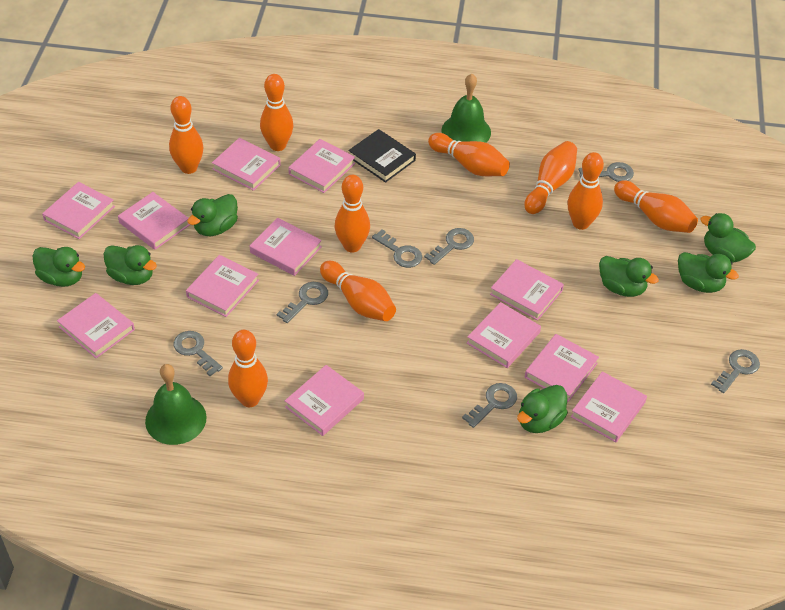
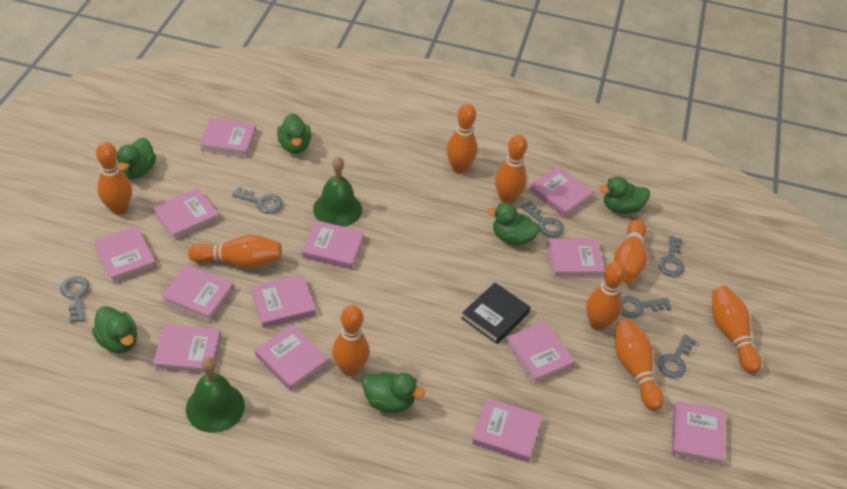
green duck: [32,247,85,287] [104,245,157,285] [187,194,238,236] [517,385,568,433] [599,256,659,297] [678,252,739,293] [700,213,756,263] = 7 -> [92,306,137,353] [117,138,156,179] [277,113,311,154] [362,372,425,413] [487,203,541,246] [599,176,650,214] = 6
grey key: [174,331,223,376] [277,282,328,323] [372,229,422,268] [424,228,474,265] [462,383,517,428] [579,162,634,182] [711,349,760,393] = 7 -> [60,276,90,323] [232,186,283,214] [521,201,564,237] [620,296,672,318] [658,236,684,277] [658,334,697,378] = 6
pink book: [42,182,115,239] [57,293,135,358] [118,192,190,250] [186,255,259,317] [212,138,281,191] [250,218,322,276] [285,365,364,436] [288,139,355,193] [467,302,541,368] [490,259,564,321] [525,334,599,402] [571,371,647,442] = 12 -> [94,226,156,283] [153,188,219,240] [153,324,221,374] [162,264,234,322] [199,118,256,158] [251,275,316,328] [255,324,328,391] [302,220,364,269] [472,398,542,462] [505,321,575,384] [530,166,593,217] [547,238,605,278] [672,401,725,466] = 13

